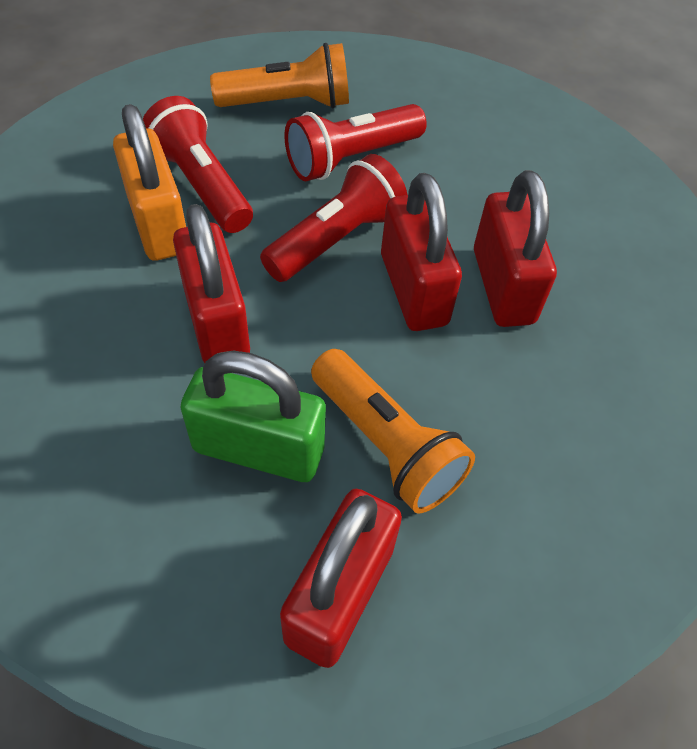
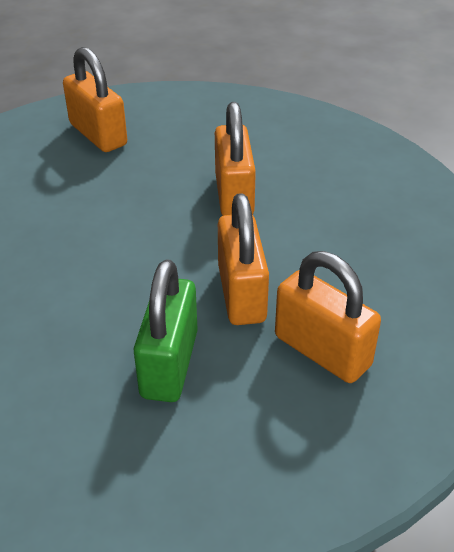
orange flashlight: [210,43,349,108] [311,349,475,514] = 2 -> none = 0
orange padlock: [113,104,186,261] = 1 -> [63,47,127,152] [215,102,256,216] [218,193,269,325] [275,251,381,383] = 4
red flashlight: [143,96,253,233] [260,154,407,282] [285,104,427,181] = 3 -> none = 0
red padlock: [173,204,250,363] [280,489,402,668] [381,173,462,331] [474,170,557,327] = 4 -> none = 0

